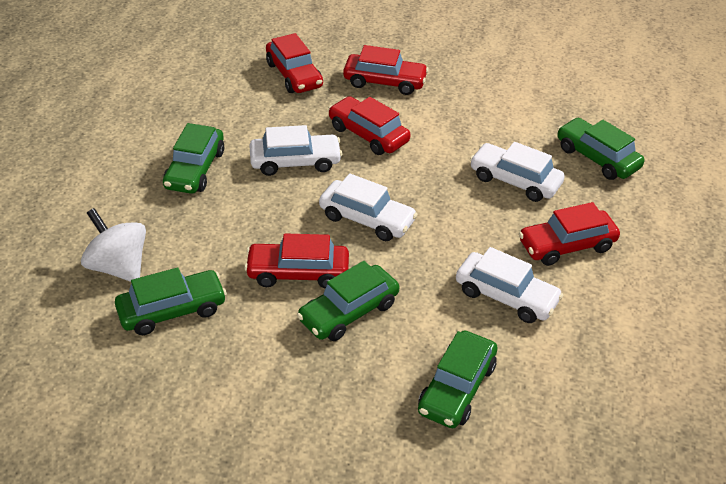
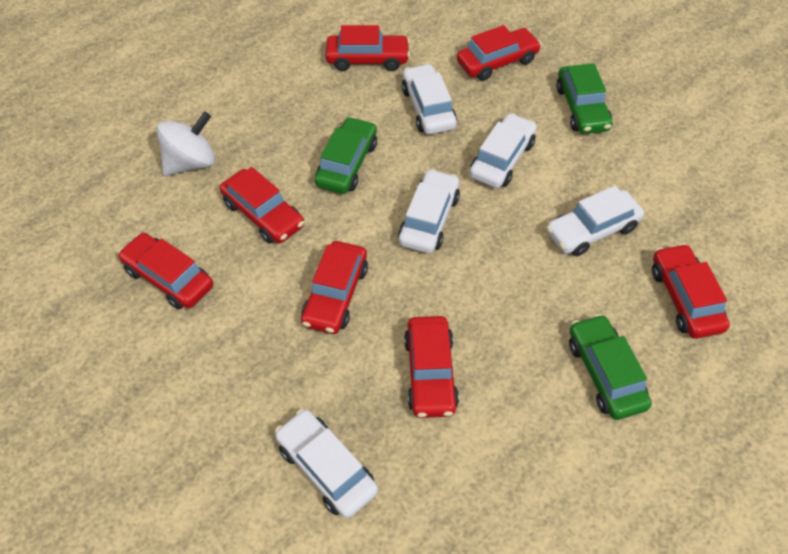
green car: [115,267,227,335] [163,123,224,194] [297,261,399,341] [418,331,498,428] [557,118,644,180] = 5 -> [315,117,377,194] [556,63,612,134] [569,314,652,420] = 3
red car: [244,234,349,288] [266,33,323,93] [328,96,411,155] [343,45,429,95] [519,202,620,266] = 5 -> [118,233,213,309] [220,167,304,244] [301,241,368,334] [325,25,410,71] [404,316,459,418] [457,25,541,81] [652,243,730,339] = 7
white car: [249,125,343,176] [319,173,418,241] [456,247,563,323] [470,142,565,202] = 4 -> [275,409,378,518] [398,169,460,253] [402,64,457,134] [470,113,537,188] [546,186,644,256] = 5

